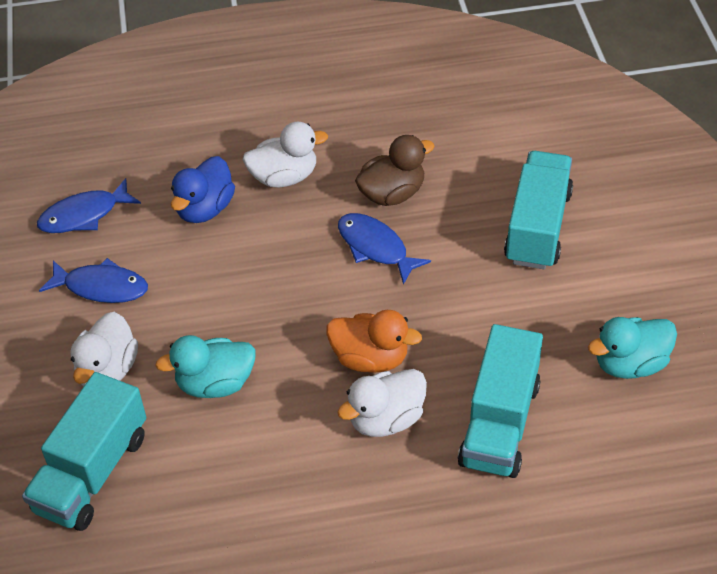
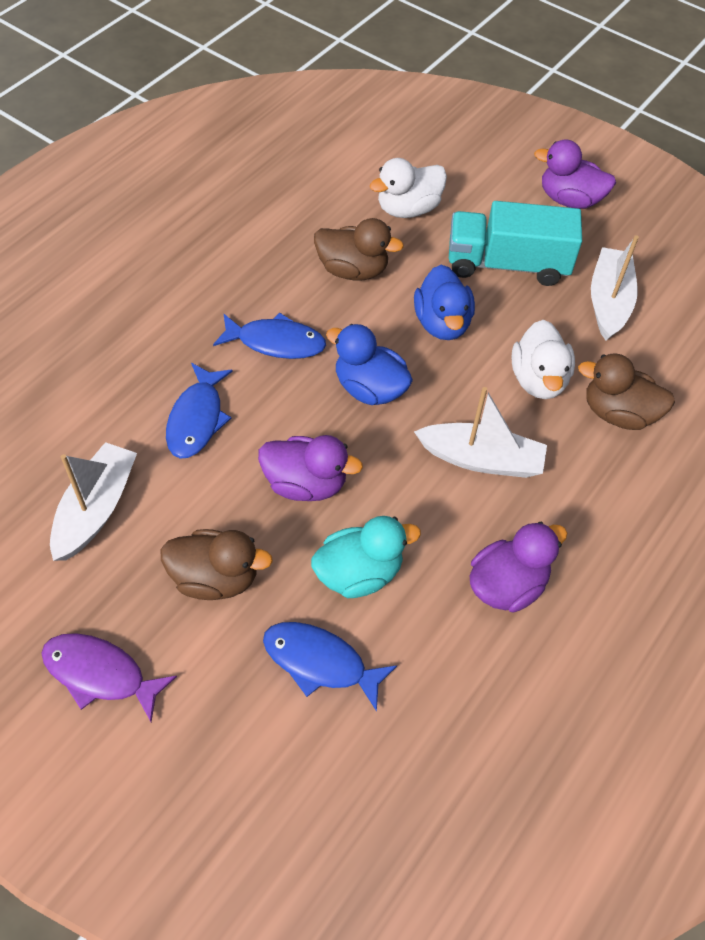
blue duck: [171,156,235,223] = 1 -> [326,324,413,405] [414,265,475,340] = 2
brown duck: [355,135,435,206] = 1 -> [160,529,273,600] [314,218,404,281] [578,353,675,430] = 3
orange duck: [326,310,422,373] = 1 -> none = 0
purple duck: none = 0 -> [258,435,363,501] [469,522,567,613] [534,139,616,209] = 3
purple fish: none = 0 -> [41,633,177,722] = 1
turquoise duck: [155,335,256,398] [588,317,677,379] = 2 -> [311,516,421,598] = 1
turquoise truck: [22,372,146,531] [458,324,543,478] [504,151,573,269] = 3 -> [449,201,582,286] = 1
white boat: none = 0 -> [50,442,137,561] [414,387,547,478] [591,235,639,341] = 3
white duck: [70,312,138,386] [243,122,328,187] [337,369,427,437] = 3 -> [370,158,447,218] [512,320,575,399] = 2

